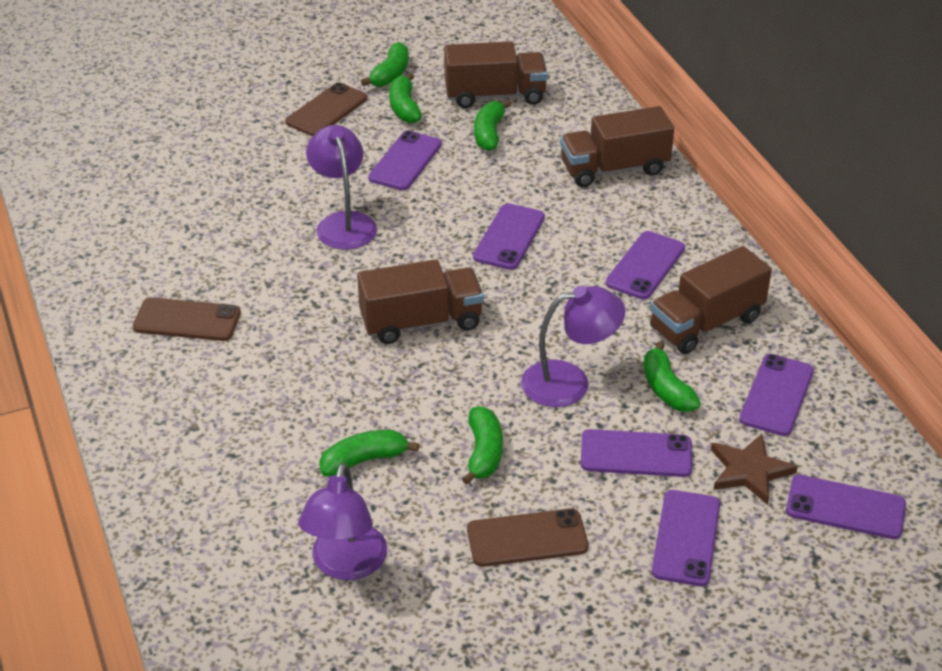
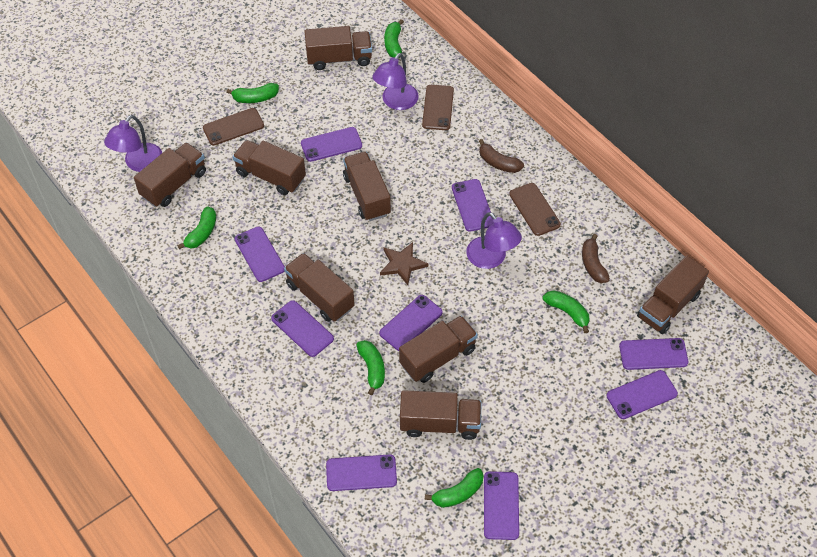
brown banana: none = 0 -> [479,139,524,173] [582,234,610,283] = 2
brown truck: [357,259,484,344] [444,41,548,108] [560,106,674,187] [650,246,772,354] = 4 -> [134,142,206,207] [233,140,306,195] [284,253,355,322] [304,26,372,70] [343,152,391,221] [399,316,478,383] [400,390,481,440] [637,256,709,334] = 8
purple phone: [368,131,442,190] [473,203,545,270] [581,429,692,477] [606,231,685,299] [652,490,720,586] [739,354,814,436] [786,475,906,539] = 7 -> [235,227,285,282] [271,300,334,357] [301,127,362,162] [326,454,397,491] [379,295,443,351] [452,179,493,232] [484,471,519,540] [607,370,678,419] [619,338,688,370] = 9

